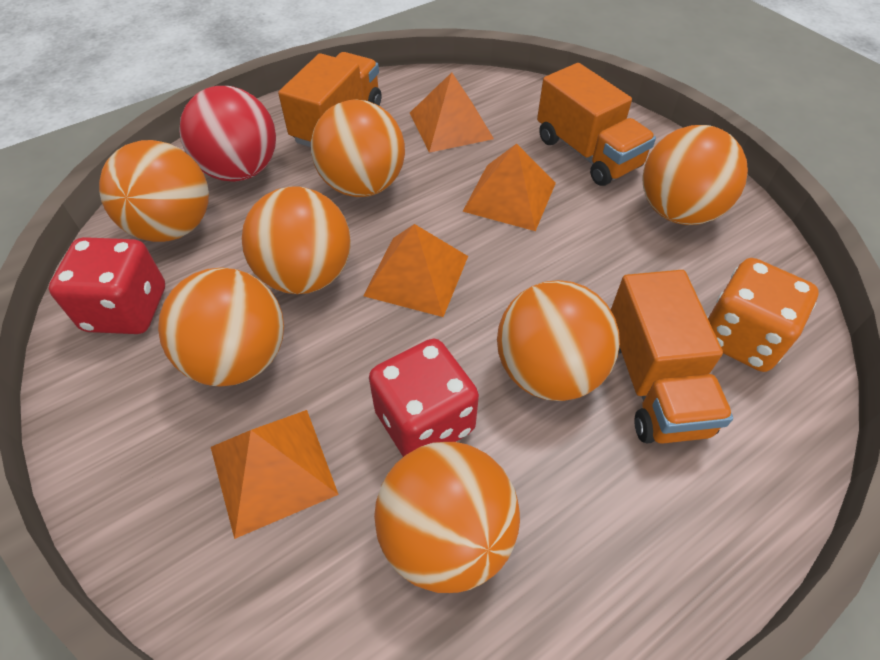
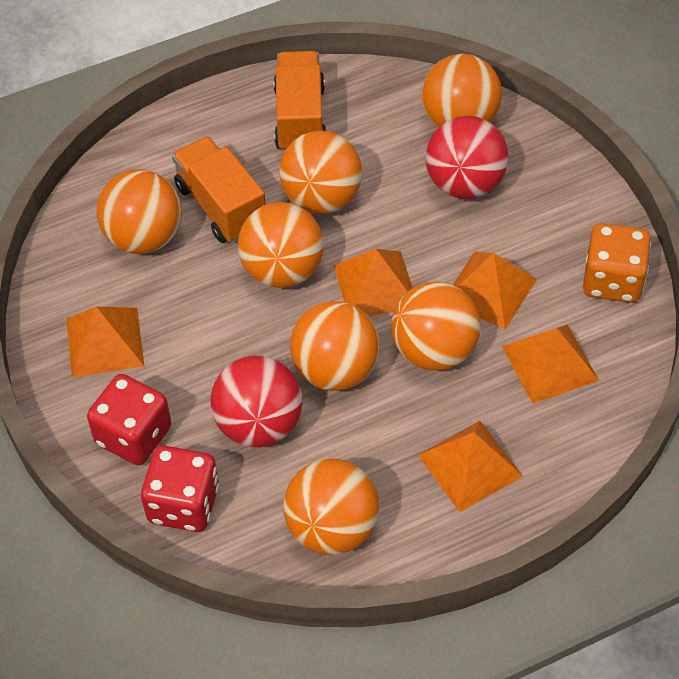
orange pyramid: [211,410,339,539] [363,224,468,317] [410,72,494,153] [462,144,556,231] = 4 -> [66,307,144,378] [334,249,413,317] [418,421,523,512] [453,251,537,330] [502,325,599,404] = 5
orange truck: [278,52,381,147] [537,63,656,186] [611,270,733,444] = 3 -> [172,136,266,243] [274,51,327,151] = 2
red ball: [179,86,276,182] = 1 -> [210,356,302,447] [426,116,508,199] = 2

